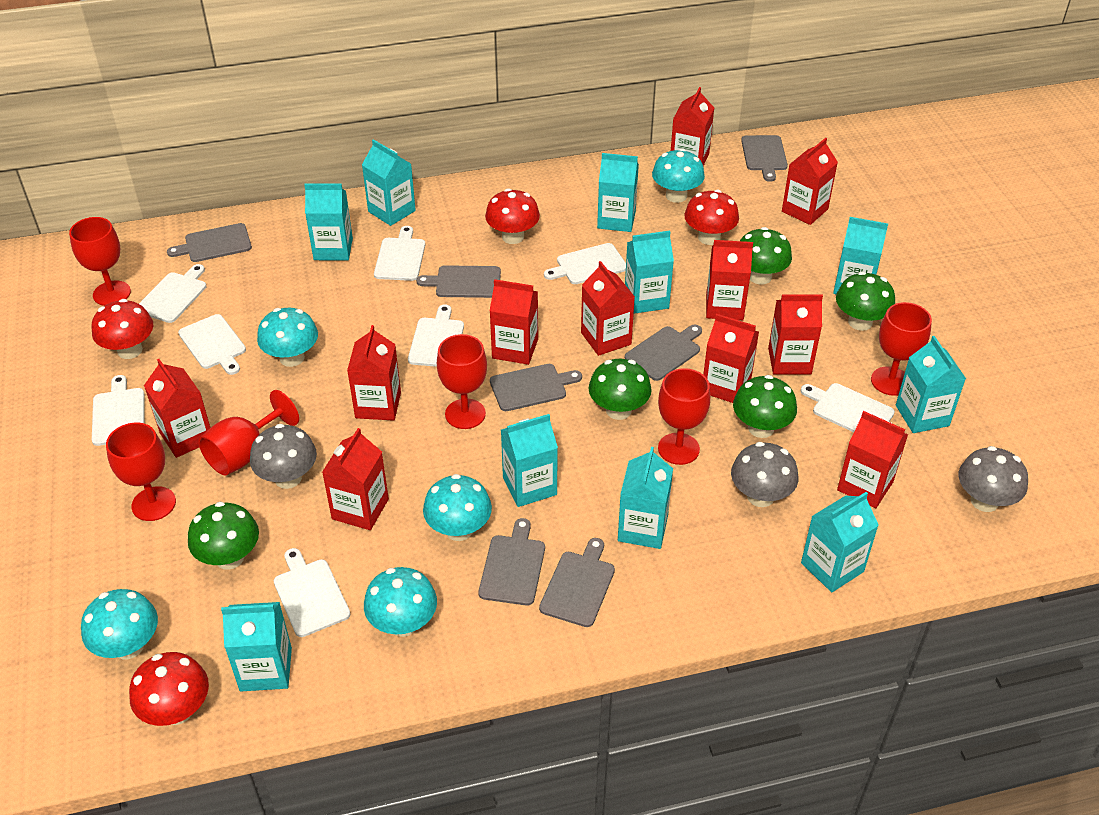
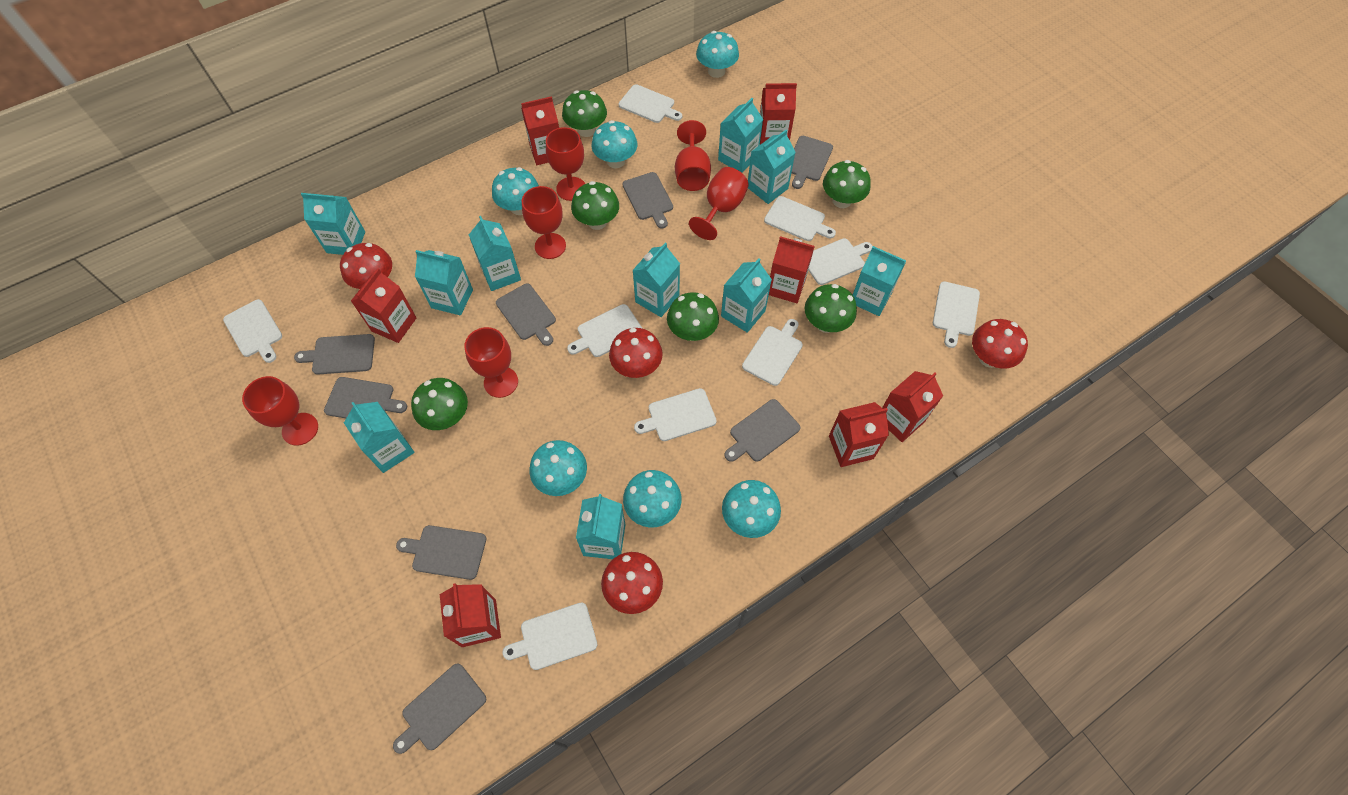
green mushroom: [188,502,259,570] [589,359,652,420] [733,375,797,438] [740,227,792,285] [836,272,895,331] = 5 -> [411,378,468,430] [562,90,607,137] [571,181,619,230] [667,292,719,341] [805,284,857,333] [823,160,871,208] = 6
grey cutting board: [167,223,252,262] [416,265,501,298] [478,518,545,606] [490,364,582,411] [539,538,615,627] [625,325,702,381] [741,135,788,182] = 7 -> [294,334,375,375] [324,377,407,418] [393,663,486,754] [396,525,486,580] [496,283,556,346] [623,172,673,229] [725,399,800,462] [792,136,833,189] = 8
grey mushroom: [250,424,317,489] [731,442,798,507] [959,446,1028,512] = 3 -> none = 0
red carton: [144,359,210,458] [322,428,389,530] [347,325,401,421] [490,279,538,365] [581,261,635,356] [671,87,714,166] [703,314,759,403] [706,240,753,320] [768,294,823,375] [782,138,838,225] [837,411,908,508] = 11 -> [351,268,417,343] [439,583,501,647] [521,96,559,165] [760,83,797,145] [769,236,815,303] [829,402,889,467] [882,371,943,442] = 7
turquoise mushroom: [81,589,158,659] [257,308,318,367] [364,567,437,637] [423,474,492,541] [652,148,705,203] = 5 -> [492,167,539,215] [530,440,587,496] [591,120,637,168] [623,470,682,527] [696,31,739,78] [722,480,781,538] = 6
white cutting board: [92,375,144,446] [139,264,206,323] [178,314,246,375] [274,548,351,637] [374,226,425,281] [408,305,464,367] [544,243,626,284] [801,383,895,432] = 8 -> [223,299,282,363] [503,602,597,670] [567,304,643,357] [619,84,682,123] [634,388,717,441] [742,319,803,386] [764,196,836,241] [808,238,873,285] [933,281,980,348] = 9

